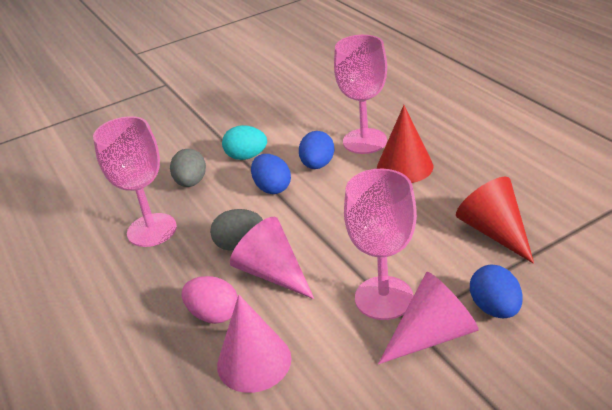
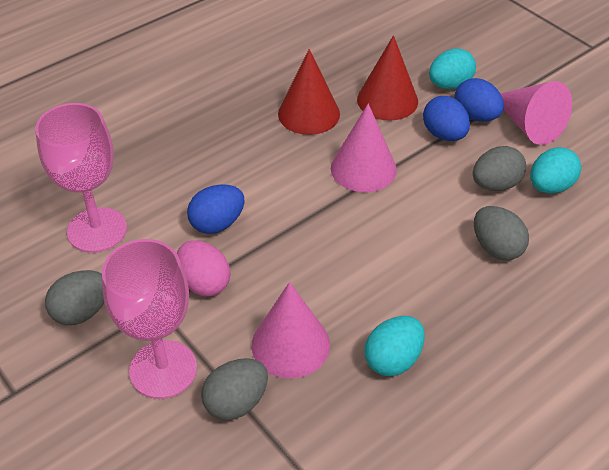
grey egg: [170,149,206,187] [210,209,263,251] = 2 -> [45,270,105,325] [201,358,268,420] [473,146,526,191] [474,206,529,260] = 4
pink goblet: [93,116,177,247] [334,35,387,154] [344,169,417,320] = 3 -> [35,103,127,253] [102,239,197,399] = 2
turquoise egg: [222,125,267,160] = 1 -> [364,316,425,376] [429,48,476,89] [530,147,581,194] = 3

